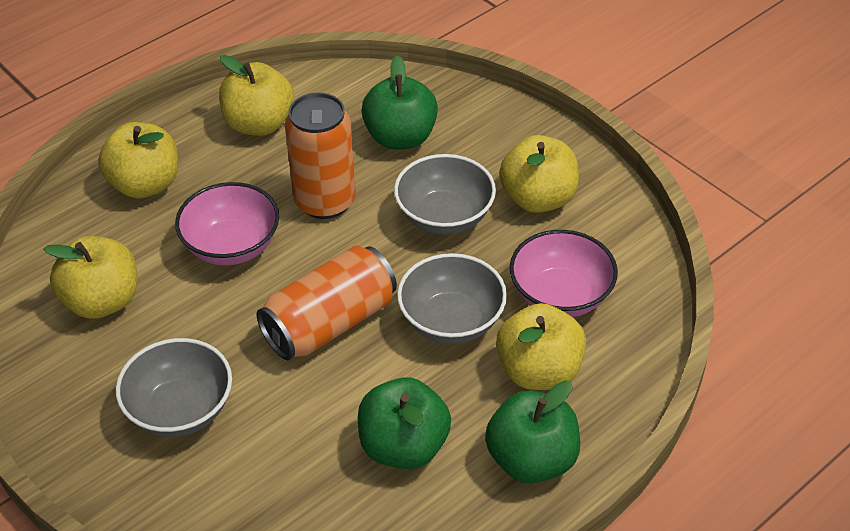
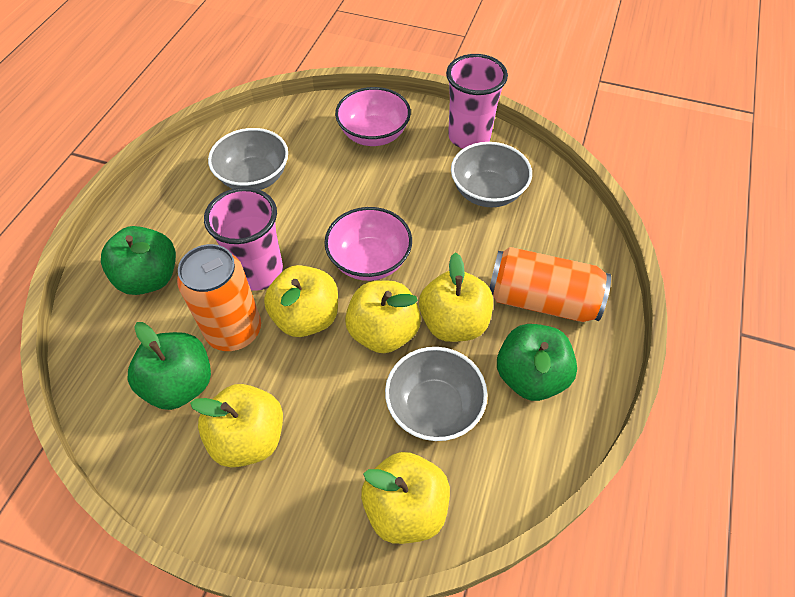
pink cup: none = 0 -> [204,187,283,291] [446,54,508,149] = 2

